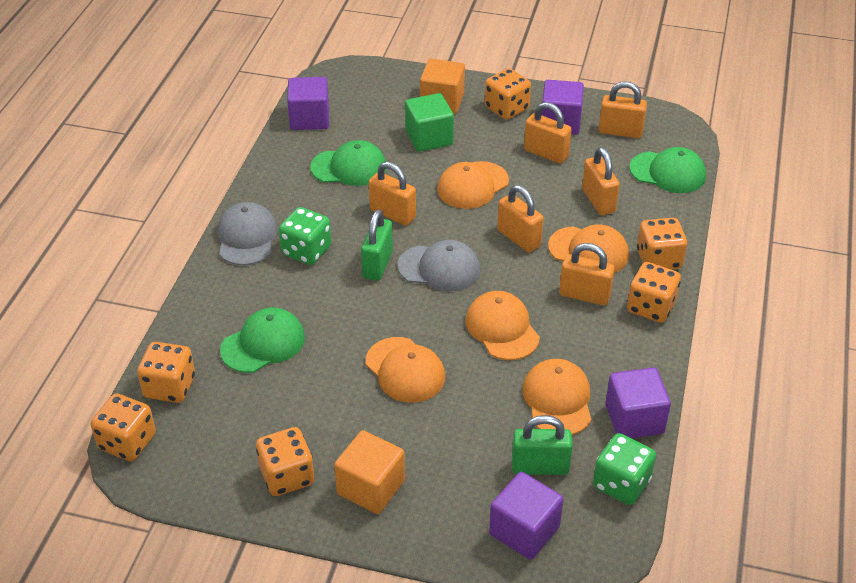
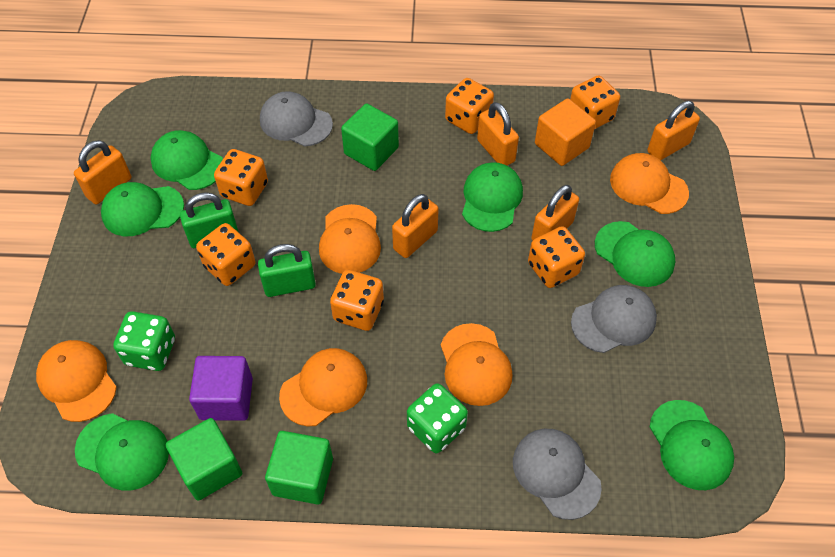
green cap: [220,307,305,373] [310,140,386,186] [629,147,706,193] = 3 -> [75,413,169,491] [101,182,184,236] [151,130,223,190] [462,162,523,232] [595,221,675,287] [650,400,734,490] = 6
green cube: [405,93,454,152] = 1 -> [166,418,242,501] [265,431,333,505] [341,104,399,171] = 3
grey cap: [217,202,277,265] [398,240,480,292] = 2 -> [260,91,333,147] [513,429,602,520] [571,285,657,353] = 3
orange cube: [334,430,405,514] [420,59,465,114] = 2 -> [535,98,596,166] = 1
orange padlock: [369,162,416,226] [497,185,543,252] [524,102,572,164] [559,243,615,306] [582,147,620,215] [599,81,647,138] = 6 -> [74,140,132,205] [392,194,439,258] [477,102,519,166] [531,185,579,241] [647,101,700,160] = 5
purple cube: [287,77,329,130] [489,472,563,560] [541,80,584,135] [605,367,671,438] = 4 -> [189,356,253,421] = 1

